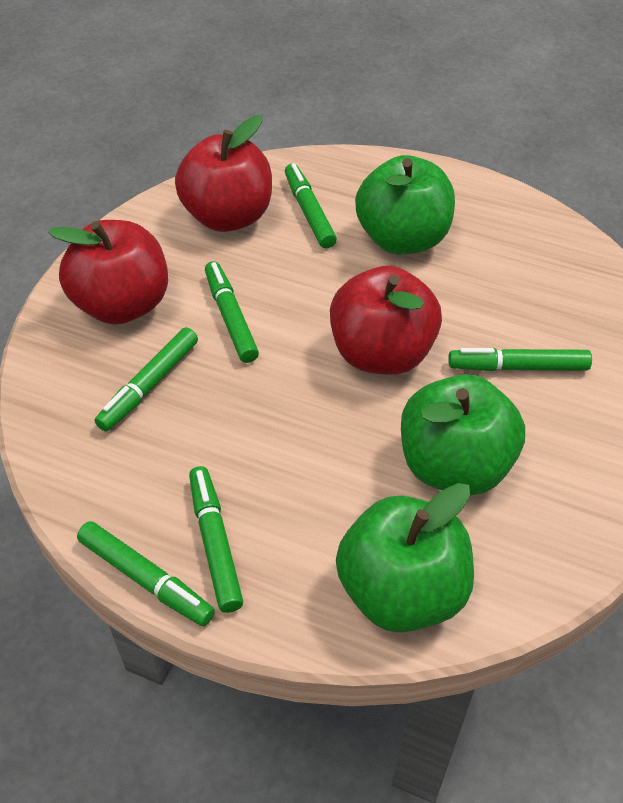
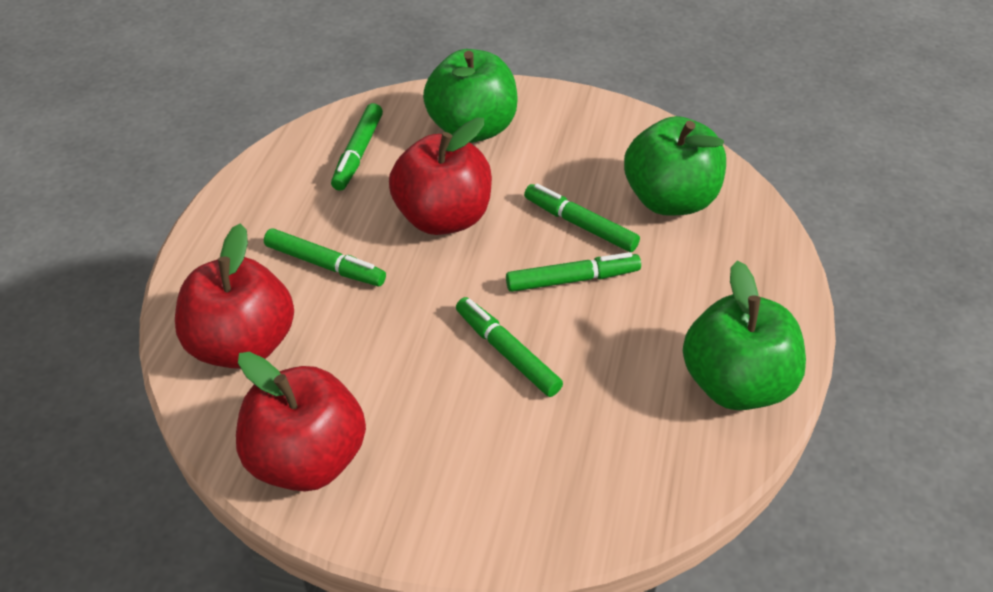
green marker: [77,521,215,626] [95,327,198,431] [189,466,243,613] [205,261,259,363] [285,163,337,248] [448,348,592,371] = 6 -> [264,228,386,286] [331,103,383,191] [456,297,563,397] [506,252,641,292] [524,184,640,252] = 5

